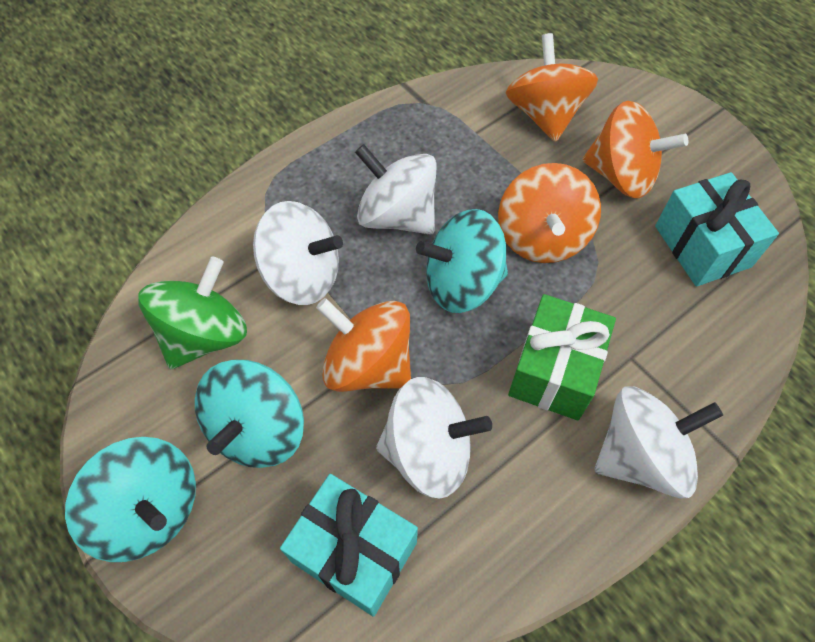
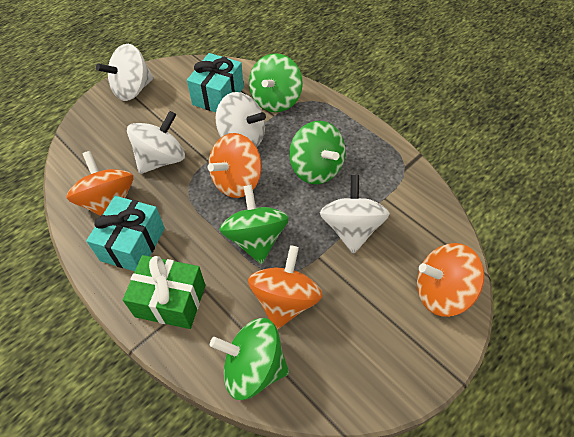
green spinning top: [138,256,247,369] = 1 -> [210,318,289,400] [219,185,289,264] [249,53,303,112] [289,121,346,184] = 4
turquoise spinning top: [65,437,196,562] [195,360,304,468] [416,209,508,313] = 3 -> none = 0

